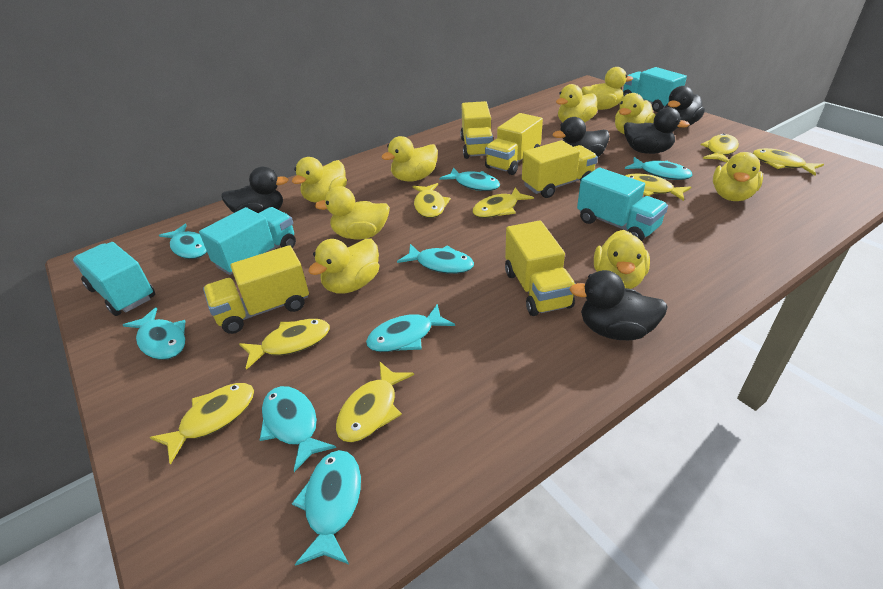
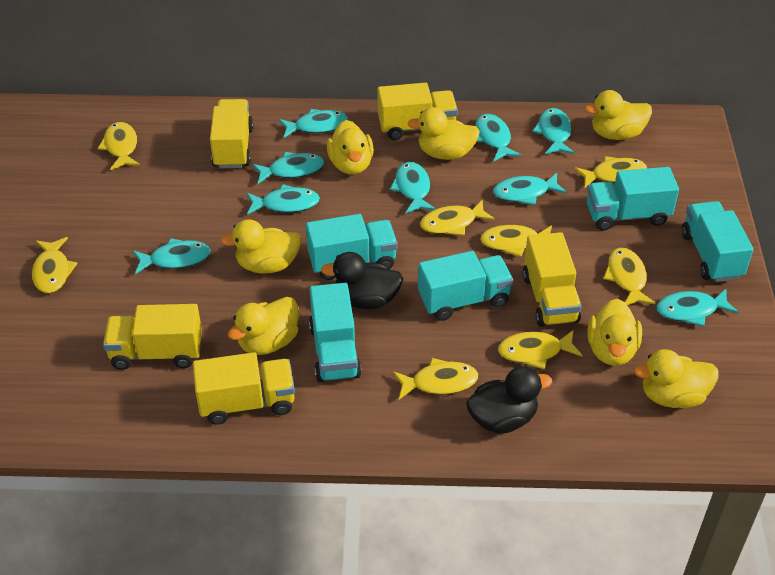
black duck: [221,167,289,213] [553,117,610,157] [569,270,668,340] [624,107,690,154] [665,86,705,128] = 5 -> [321,252,403,309] [466,366,552,434] = 2
turquoise fish: [123,307,186,360] [159,224,207,259] [260,386,336,472] [292,450,361,566] [366,304,455,352] [397,244,474,274] [439,168,500,191] [625,157,692,180] = 8 -> [133,238,211,274] [247,184,320,215] [252,152,324,184] [279,109,348,138] [390,162,436,213] [475,114,521,161] [493,173,567,205] [532,108,574,154] [656,289,739,326] = 9
turquoise truck: [73,242,155,316] [199,207,296,275] [577,168,668,241] [623,67,687,112] = 4 -> [306,214,398,280] [309,283,362,382] [418,251,513,321] [587,167,679,231] [681,201,754,282] = 5
yellow duck: [292,157,347,203] [308,239,379,294] [315,186,390,239] [381,136,438,182] [556,84,597,122] [581,67,633,110] [594,230,650,289] [615,93,655,134] [713,152,763,201] = 9 -> [221,219,301,274] [228,297,299,355] [327,120,374,175] [407,107,480,160] [585,90,652,140] [587,299,642,366] [634,349,718,408] = 7

